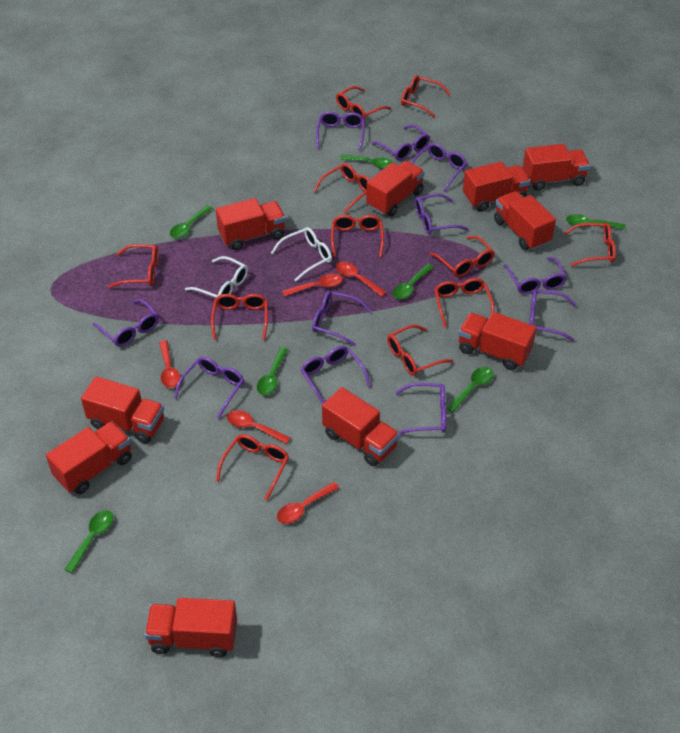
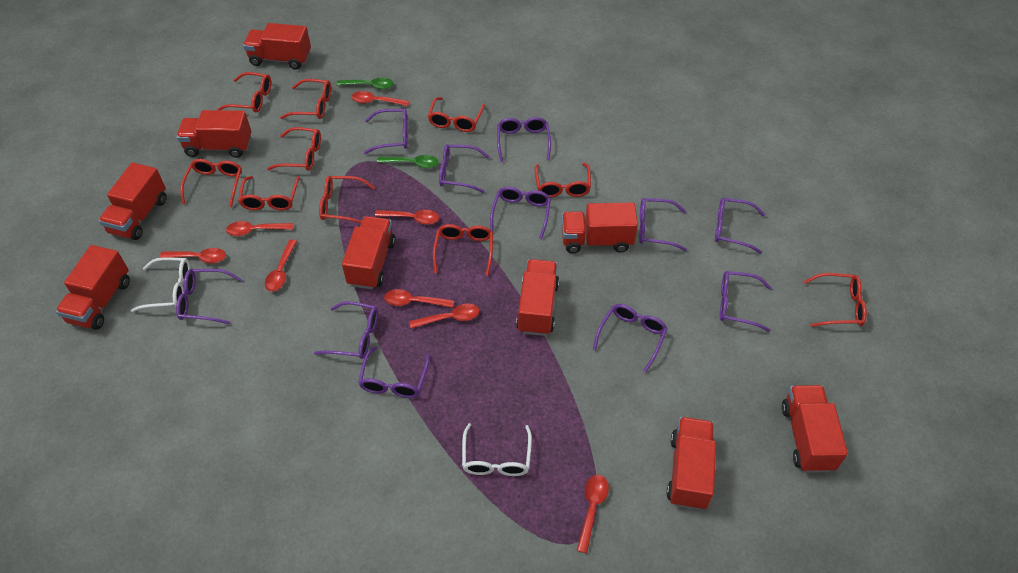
green spoon: [64,510,113,573] [170,205,213,238] [257,347,288,395] [339,155,393,169] [393,264,434,299] [446,367,493,412] [566,214,625,230] = 7 -> [336,78,393,90] [377,155,438,168] = 2
red glasses: [108,244,159,288] [211,294,268,340] [216,434,289,500] [313,163,370,214] [331,215,384,257] [336,86,391,119] [387,325,453,376] [401,75,451,118] [430,236,495,277] [434,278,494,328] [564,223,616,266] = 11 -> [180,159,242,208] [217,72,271,112] [238,176,300,210] [267,127,321,171] [280,79,331,119] [319,176,375,224] [428,97,485,132] [433,224,493,276] [535,163,591,198] [803,273,867,327] = 10
red spoon: [159,340,180,388] [227,410,290,444] [277,482,339,524] [282,274,343,297] [336,262,387,297] = 5 -> [159,248,226,263] [226,221,293,236] [265,239,297,292] [351,91,410,106] [375,210,439,225] [384,289,454,308] [409,304,479,329] [577,475,609,553] = 8
red truck: [46,421,132,494] [81,376,164,444] [144,598,237,657] [216,198,286,250] [322,387,400,466] [366,161,425,216] [458,312,536,370] [463,161,531,212] [494,191,556,250] [522,144,590,191] = 10 -> [56,245,130,330] [99,162,167,240] [177,110,251,158] [243,23,311,70] [342,216,395,289] [516,259,559,336] [562,203,638,253] [667,417,716,510] [781,385,848,472] = 9

